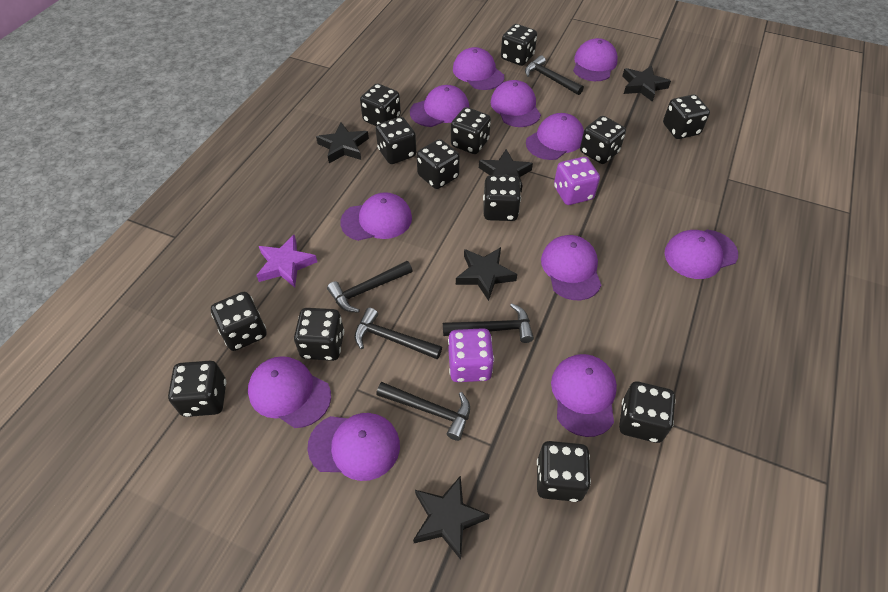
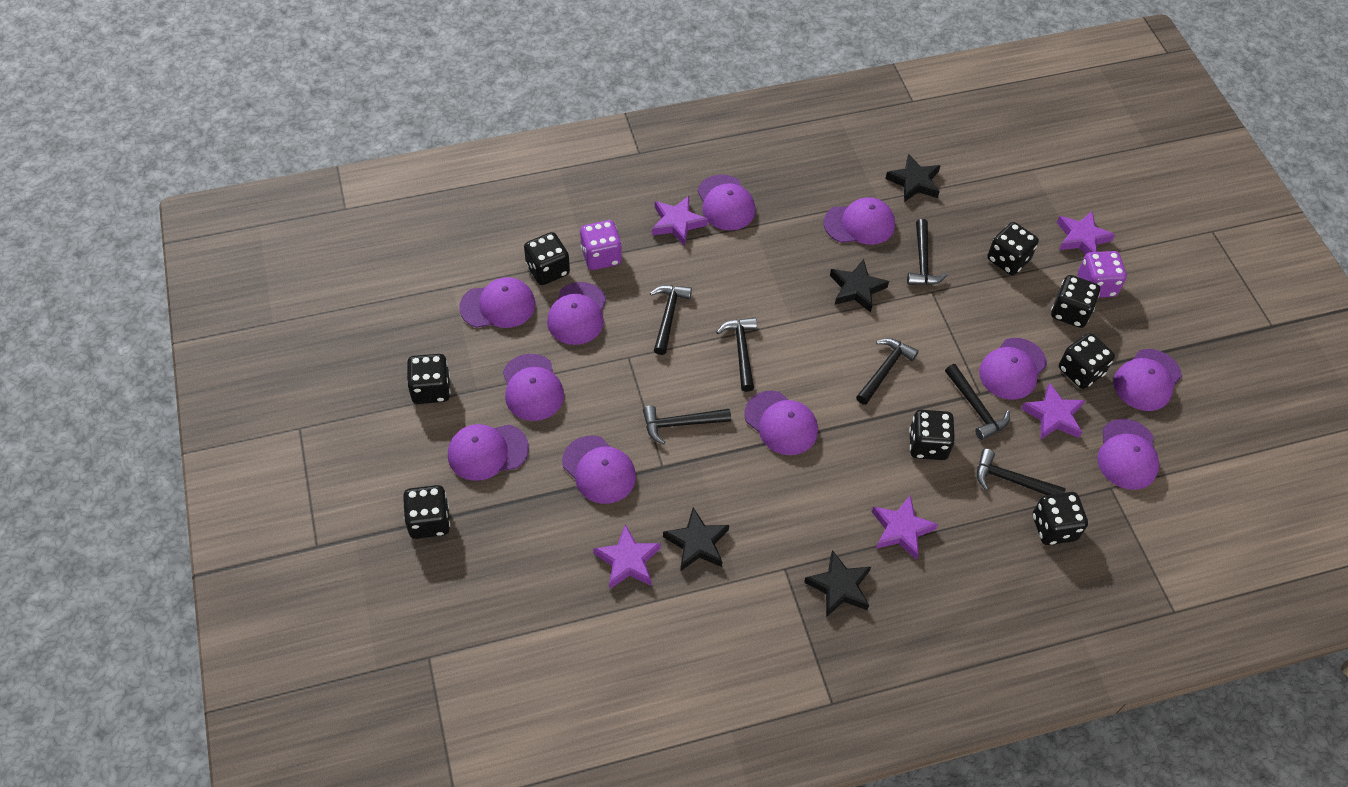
black dice: [168,361,226,417] [211,292,267,351] [294,308,344,361] [360,84,401,126] [376,117,416,164] [417,139,460,189] [451,107,491,154] [483,175,521,221] [501,24,537,66] [537,441,591,502] [580,116,626,164] [619,381,676,443] [663,94,710,139] = 13 -> [403,485,450,539] [407,354,450,404] [524,232,570,285] [909,410,955,460] [987,222,1039,275] [1033,492,1088,545] [1051,275,1100,328] [1059,333,1115,389] = 8
black hammer: [327,261,413,313] [354,308,442,359] [376,382,470,441] [443,304,534,343] [525,55,584,95] = 5 -> [643,406,731,445] [650,285,692,355] [716,317,757,392] [856,338,919,405] [907,219,947,285] [945,364,1010,440] [977,449,1066,495] = 7
black star: [316,123,369,163] [413,475,490,560] [456,247,517,301] [479,149,533,192] [623,65,671,102] = 5 -> [663,507,729,571] [804,550,871,617] [830,259,889,312] [885,154,941,202] = 4
purple star: [256,235,317,288] = 1 -> [593,524,661,589] [652,196,708,246] [872,495,938,559] [1021,383,1085,439] [1057,211,1115,254] = 5

